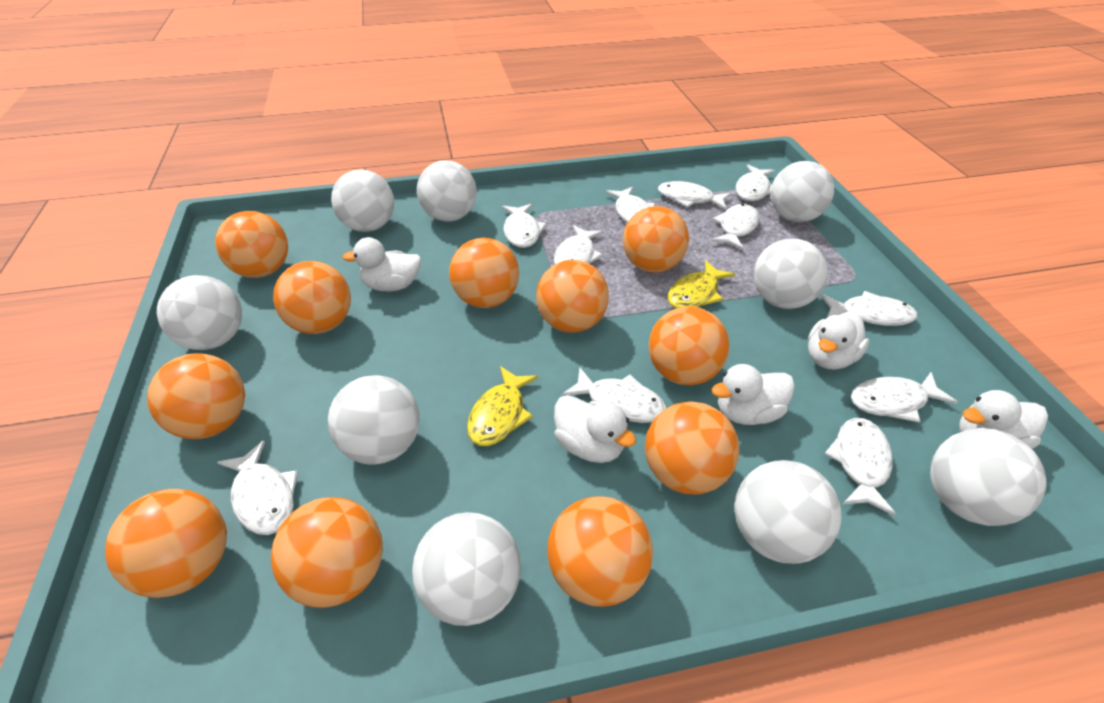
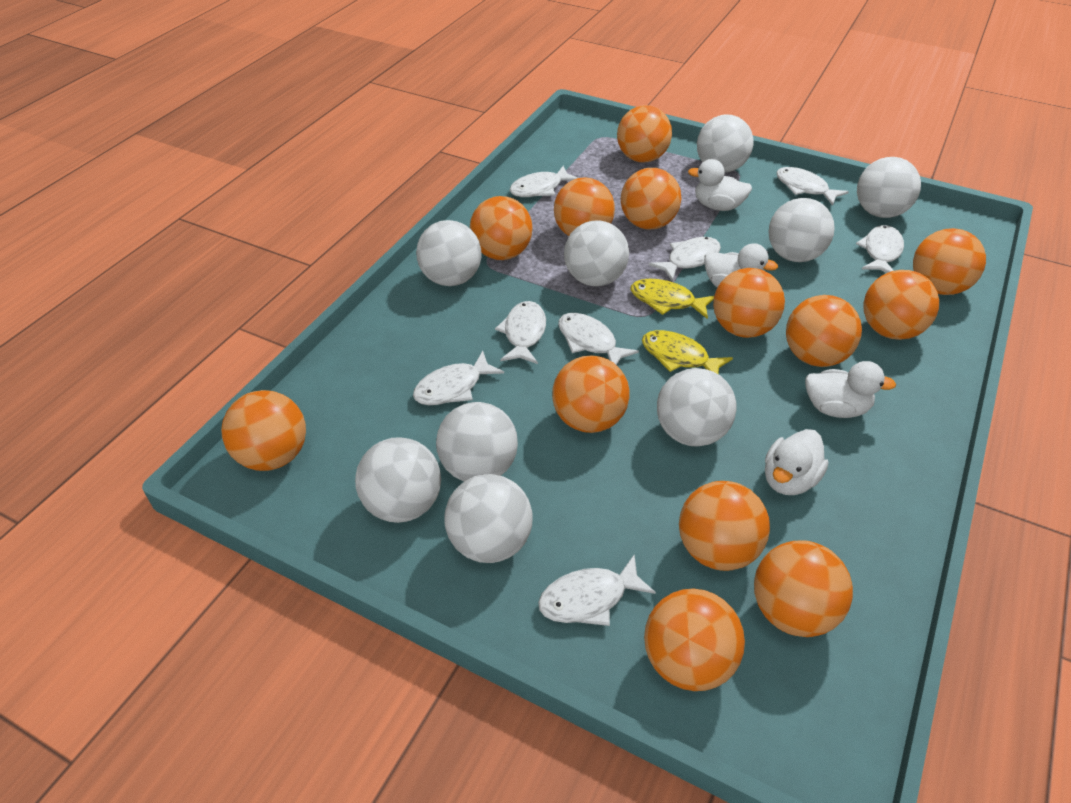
orange ball: [105,489,227,598] [147,353,245,439] [215,211,288,278] [271,497,383,608] [273,261,351,334] [449,238,519,308] [536,260,609,333] [547,496,653,607] [623,206,689,273] [645,401,739,494] [649,306,730,385] = 11 -> [221,390,306,471] [470,196,532,260] [552,356,630,433] [554,177,615,236] [617,105,672,163] [621,168,681,230] [644,588,745,691] [679,481,770,571] [713,268,785,338] [754,540,853,637] [786,295,862,367] [864,270,939,340] [913,228,986,295] = 13
white duck: [343,237,421,291] [554,395,636,463] [711,364,795,425] [808,312,870,370] [959,390,1048,449] = 5 -> [688,159,752,211] [704,243,778,288] [765,429,828,495] [805,361,896,418] = 4
white fish: [217,440,298,535] [502,204,547,248] [554,225,604,264] [562,367,667,423] [605,187,655,223] [658,181,731,210] [711,204,759,250] [736,165,775,201] [821,291,917,326] [825,418,896,516] [851,372,958,423] = 11 -> [413,351,504,405] [495,301,546,364] [510,166,578,197] [538,555,656,626] [558,313,639,365] [649,237,721,281] [776,167,849,206] [856,225,904,273] = 8

